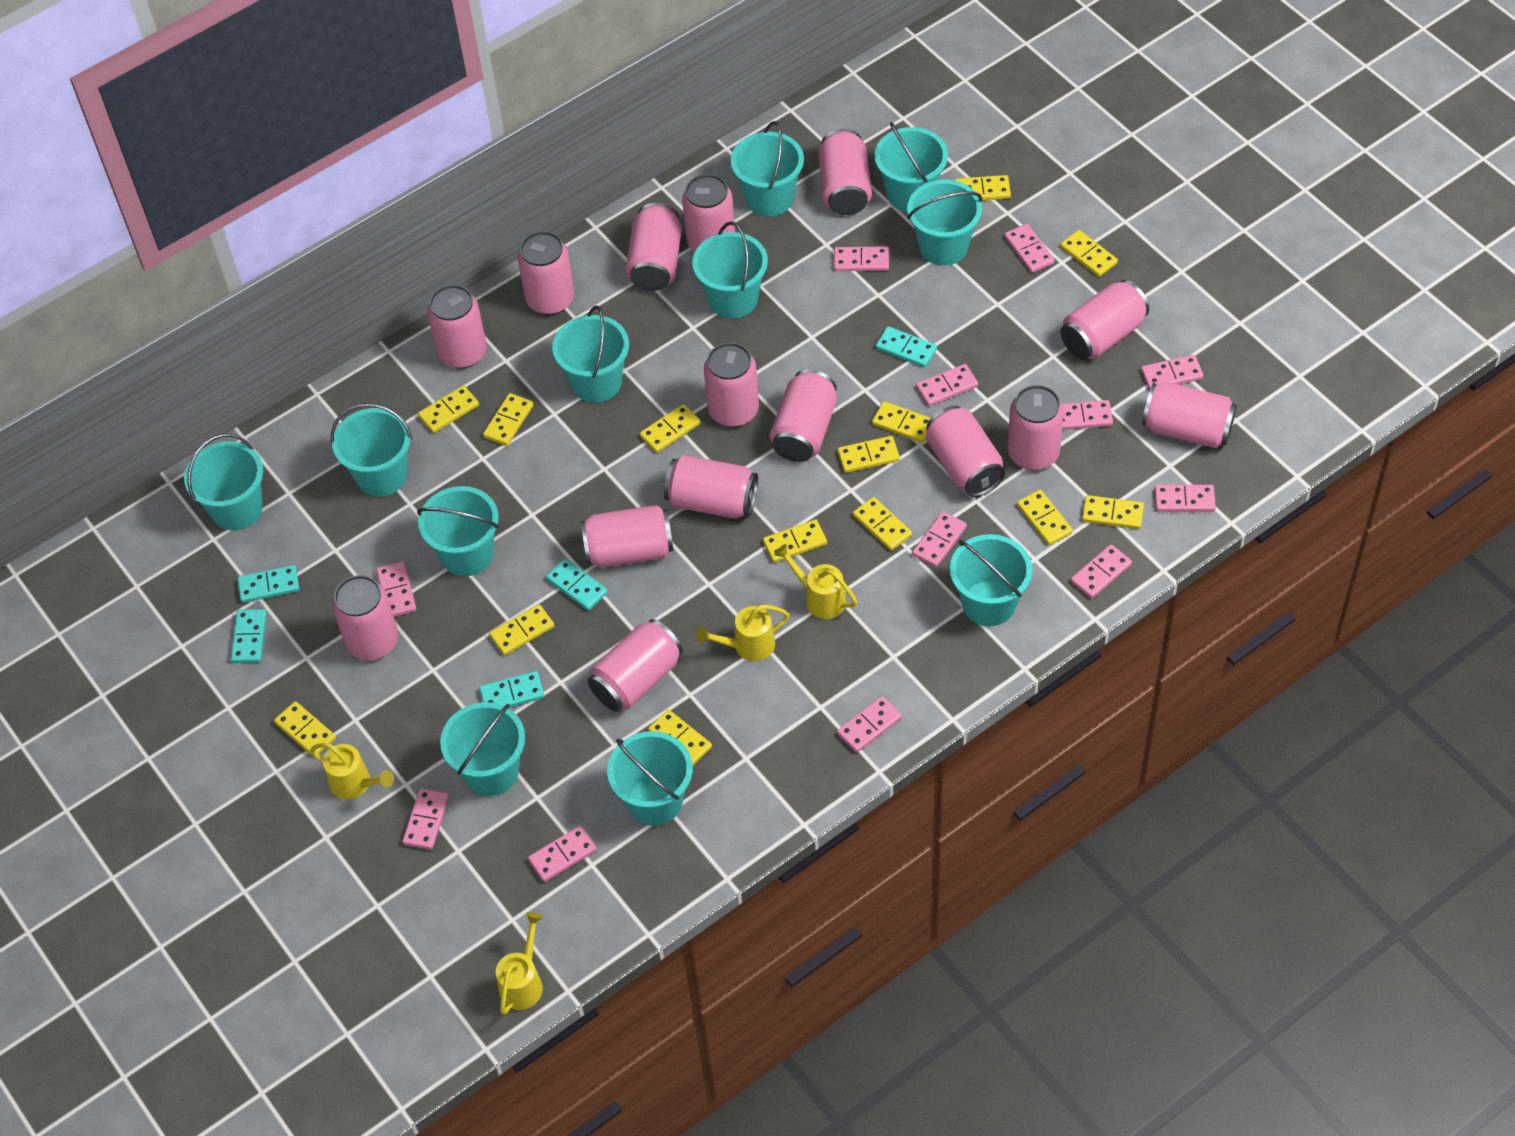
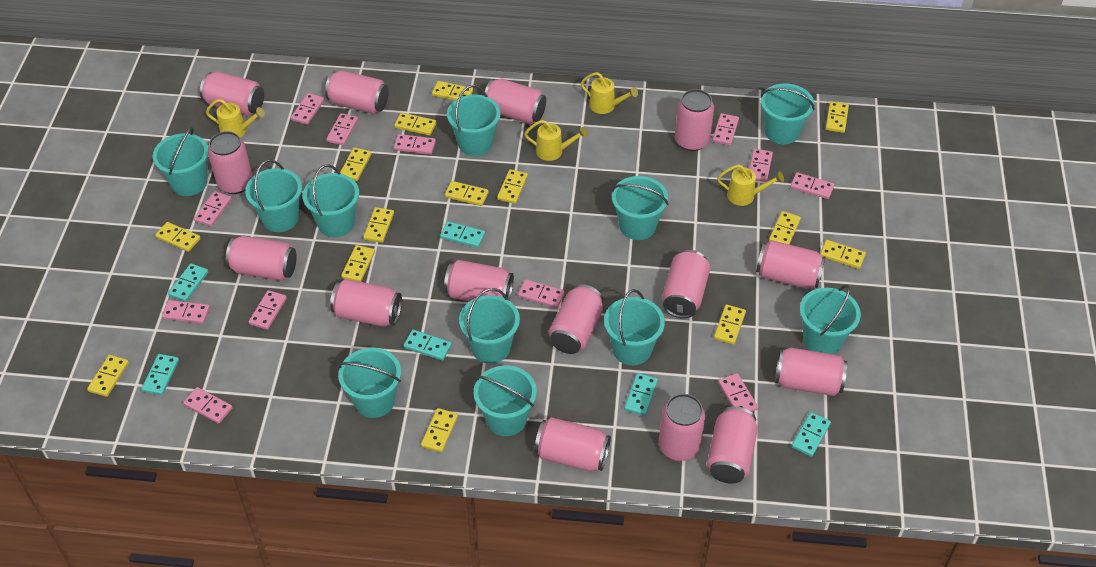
turquoise domino: [231,609,267,663] [237,565,299,603] [479,671,544,707] [546,558,608,611] [876,326,937,368] = 5 -> [141,354,179,395] [168,263,208,302] [403,330,452,361] [440,221,485,248] [624,373,658,416] [791,412,831,457] = 6

